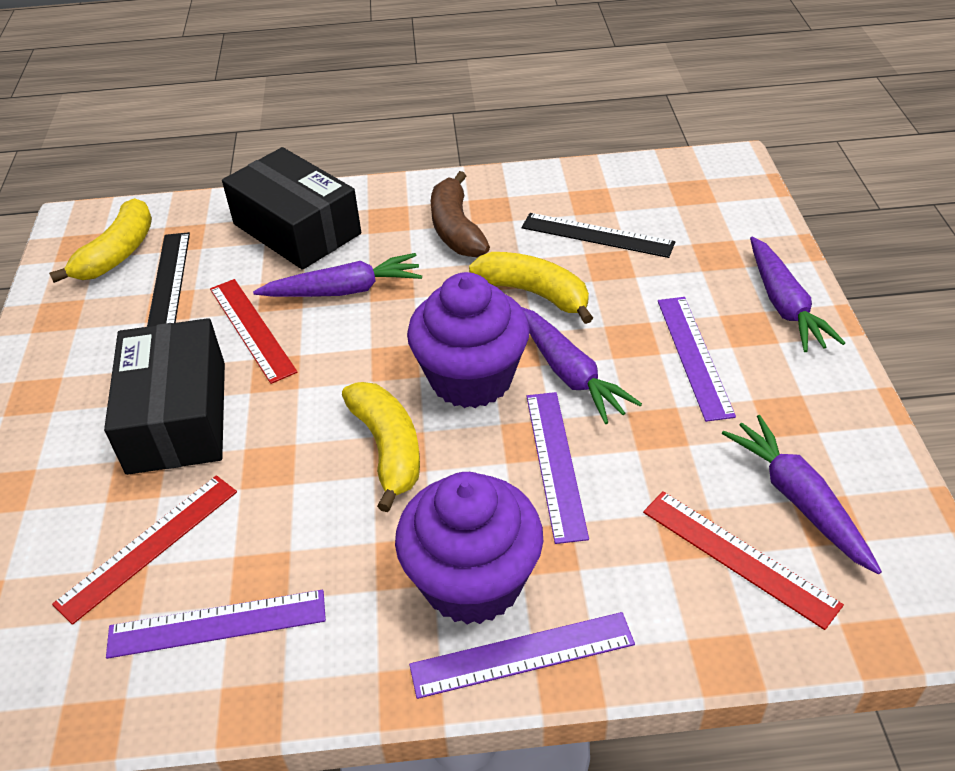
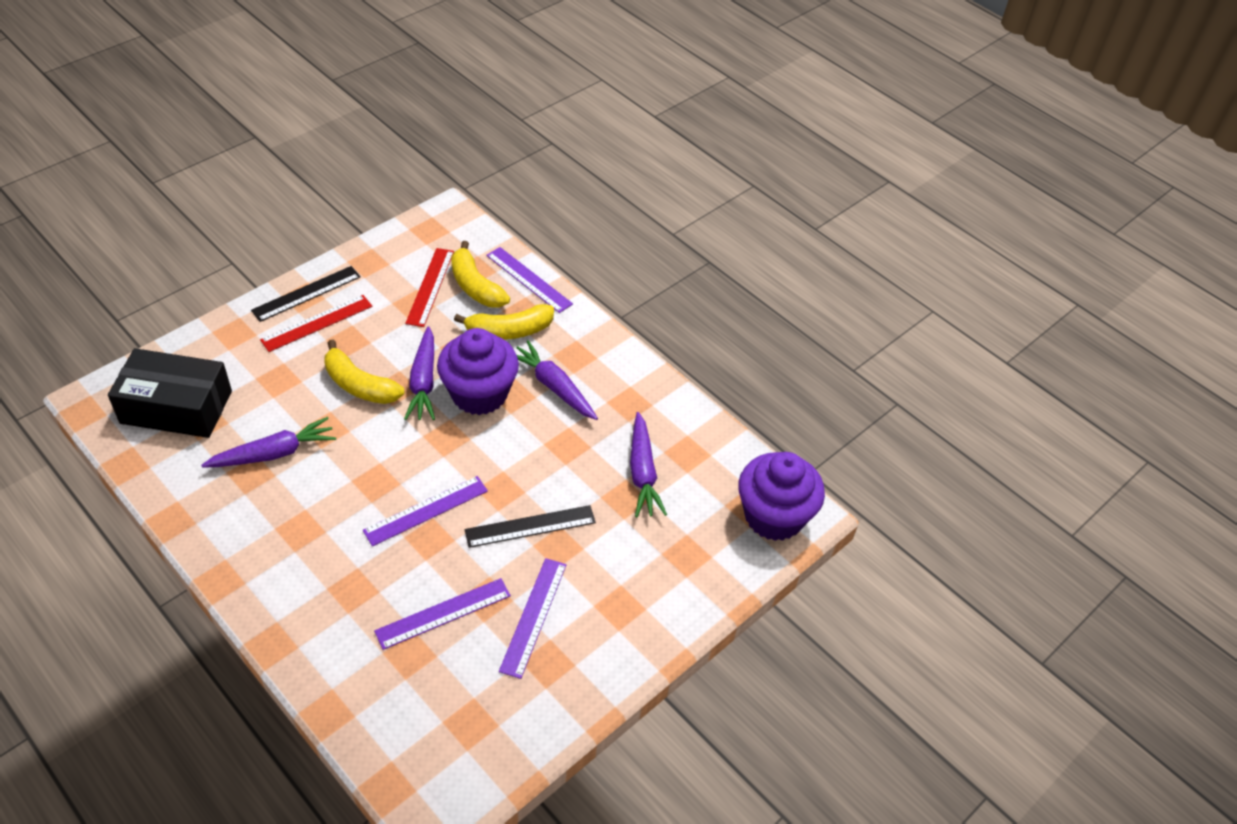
black box: [104,318,225,475] [222,147,361,270] = 2 -> [108,348,232,438] = 1
brown banana: [431,171,490,257] = 1 -> none = 0
red ruler: [52,475,237,625] [210,279,297,384] [643,491,844,630] = 3 -> [260,295,372,352] [405,248,454,327] = 2

